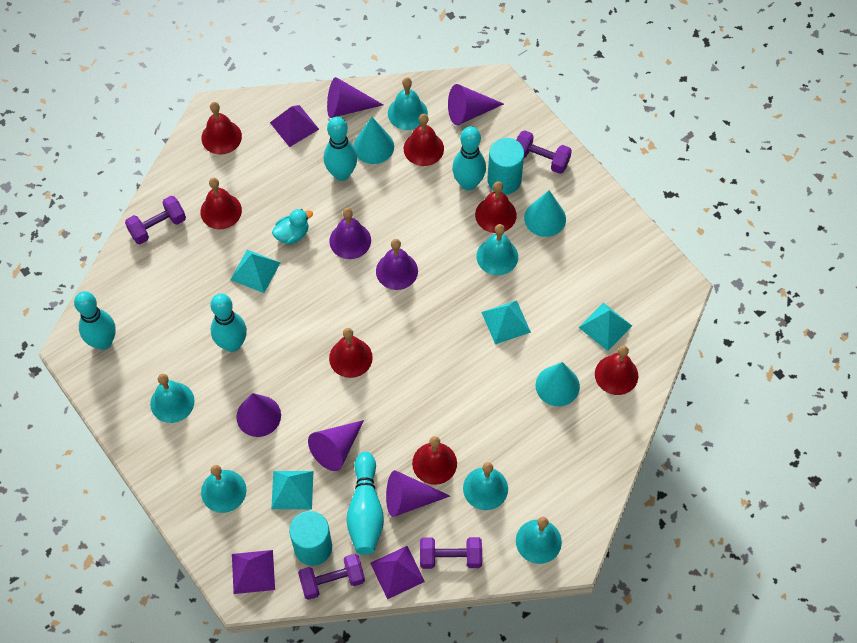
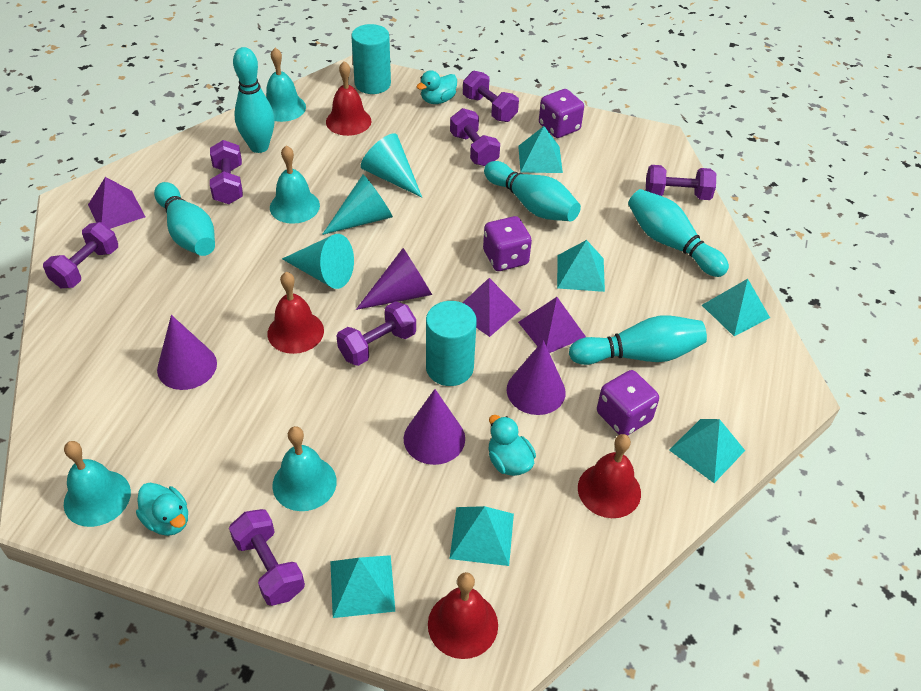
purple bell: [329,208,371,259] [376,239,418,290] = 2 -> none = 0
purple cone: [236,393,281,437] [308,420,364,471] [327,77,383,118] [386,470,450,517] [448,84,504,125] = 5 -> [157,315,217,390] [356,248,432,310] [404,389,465,465] [507,340,566,415] = 4
purple dice: none = 0 -> [483,216,532,271] [539,89,584,138] [597,370,659,436] = 3
purple dumbbell: [125,196,186,244] [298,554,365,600] [420,537,482,569] [517,130,572,174] = 4 -> [43,222,118,288] [210,140,243,204] [229,509,305,606] [337,301,416,366] [450,108,500,166] [463,71,519,122] [646,165,716,200] = 7
red bell: [200,178,242,229] [201,102,242,154] [329,328,373,378] [404,114,444,166] [412,436,457,485] [475,181,517,233] [595,345,638,395] = 7 -> [268,272,324,354] [326,61,372,136] [428,572,498,659] [578,434,641,518] = 4
turquoise bell: [150,374,195,423] [201,465,247,513] [388,77,428,130] [463,462,508,510] [476,224,518,275] [516,517,562,564] = 6 -> [64,441,131,527] [266,48,306,122] [270,145,320,224] [272,426,337,511] = 4
turquoise duck: [272,209,313,245] = 1 -> [136,483,188,536] [416,70,457,104] [488,415,536,476] = 3
turquoise pyramid: [230,250,280,293] [271,471,313,509] [481,300,531,344] [579,303,632,351] = 4 -> [330,555,395,618] [450,506,514,566] [518,126,563,173] [557,240,605,292] [669,419,745,483] [702,279,770,336] = 6

